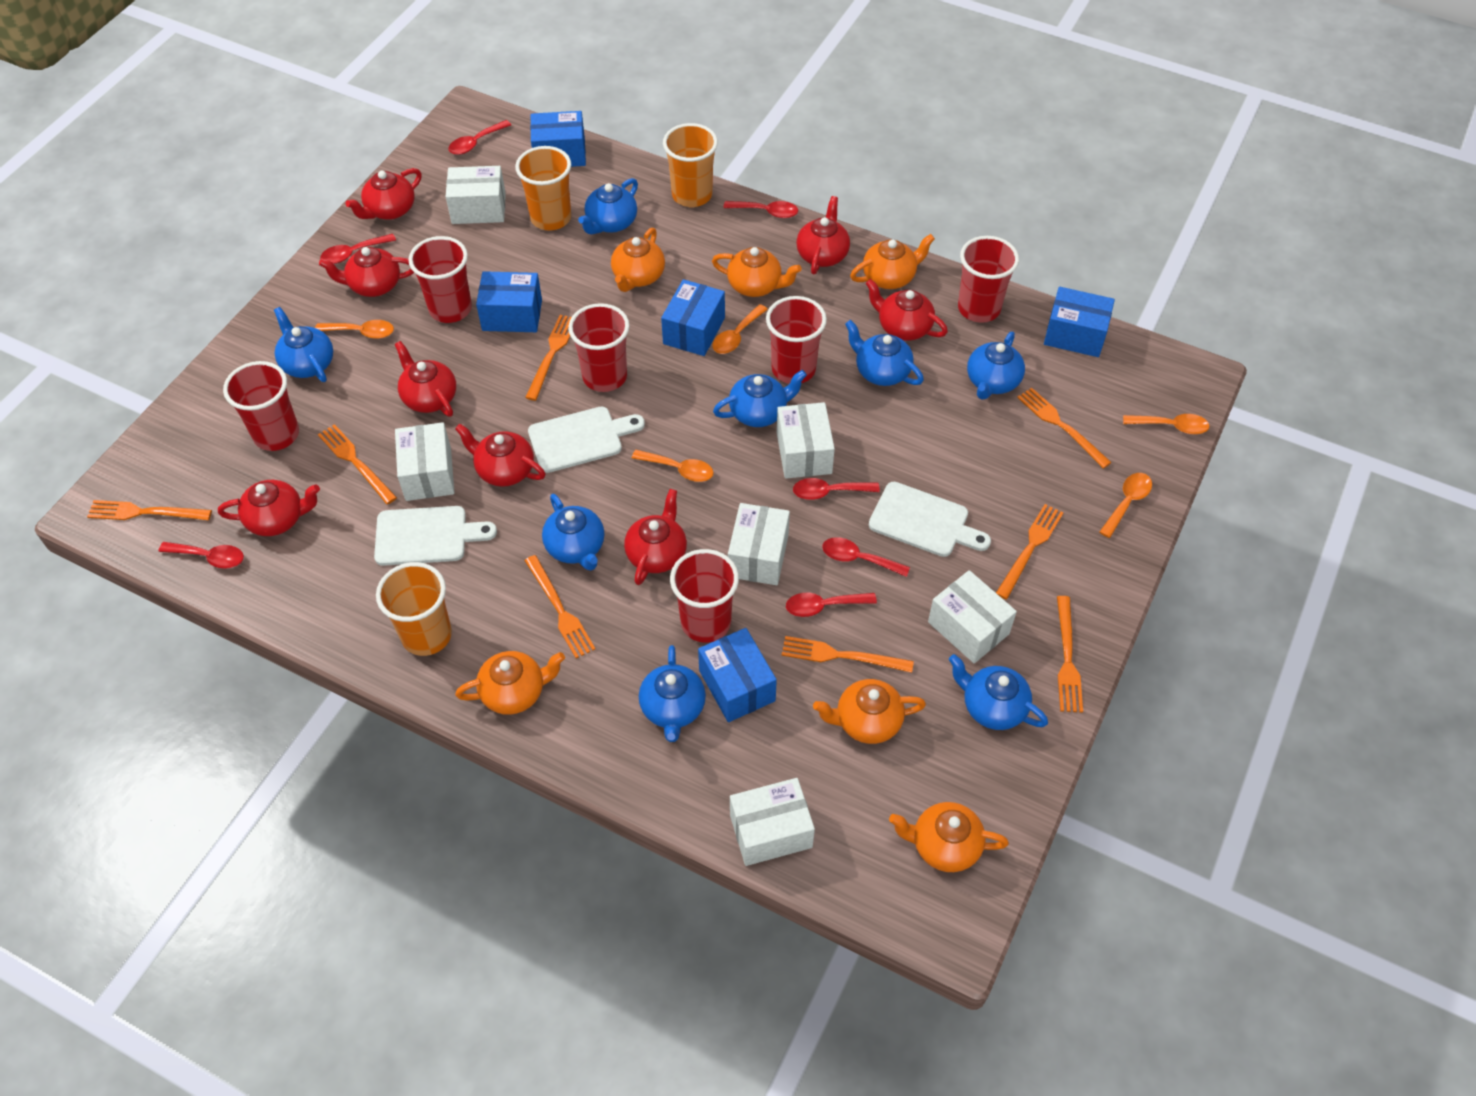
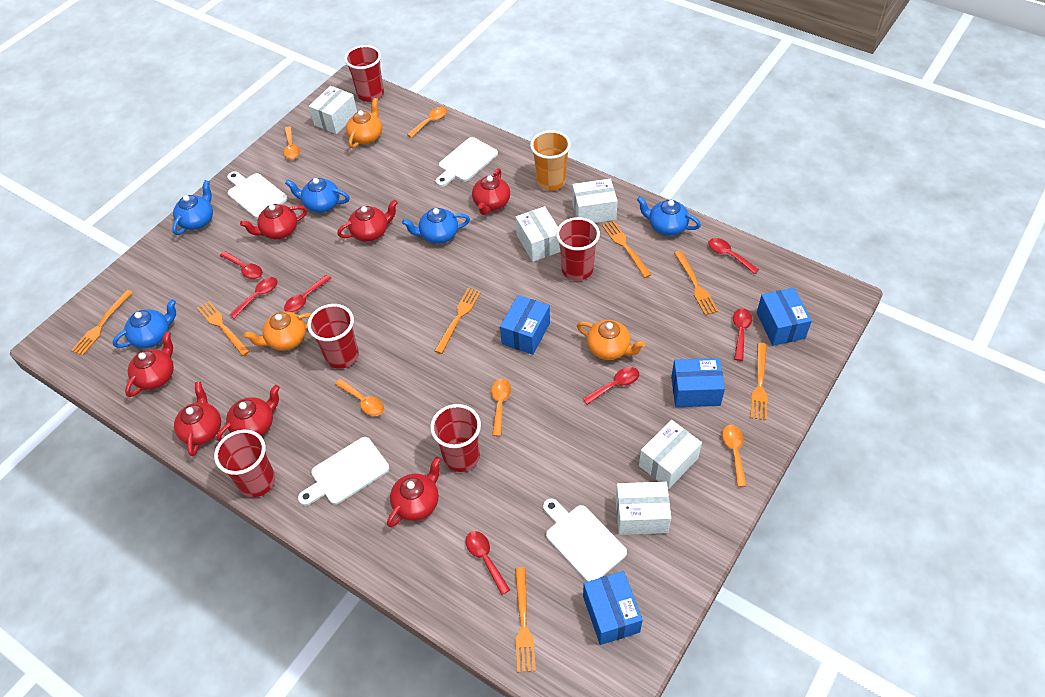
blue box: [476,271,542,332] [530,111,586,167] [661,279,725,356] [698,628,777,722] [1044,287,1115,357] = 5 -> [500,295,550,355] [583,571,643,645] [671,358,725,407] [757,288,812,346] = 4
blue teapot: [274,307,333,382] [542,494,605,571] [578,178,638,234] [639,645,706,742] [713,370,807,427] [845,320,924,386] [949,654,1048,730] [967,331,1025,400] = 8 -> [113,299,176,348] [172,180,213,235] [285,178,350,213] [402,208,470,244] [637,196,701,236] = 5
orange cup: [376,562,452,656] [515,146,571,231] [663,123,718,207] = 3 -> [530,130,571,191] = 1
orange fork: [87,500,212,520] [318,424,397,504] [524,555,595,659] [525,315,572,401] [782,636,914,673] [996,504,1064,600] [1017,388,1112,469] [1057,596,1083,713] = 8 -> [71,290,133,356] [197,301,250,356] [435,288,481,354] [515,567,536,672] [602,221,652,278] [674,251,718,315] [750,343,768,420] = 7
orange teapot: [455,651,565,715] [611,228,665,292] [712,247,801,297] [813,679,926,744] [850,234,935,289] [889,802,1009,872] = 6 -> [244,311,312,351] [346,98,382,148] [577,320,645,360] = 3
red cup: [223,361,299,451] [409,236,472,323] [568,303,630,392] [670,549,739,643] [766,296,827,384] [958,236,1019,323] = 6 -> [214,430,275,497] [307,304,359,369] [344,45,384,102] [430,404,481,472] [556,217,600,281] = 5
red teapot: [218,480,320,536] [319,247,414,297] [346,168,422,220] [395,341,456,417] [455,424,546,487] [624,489,687,585] [796,196,850,274] [866,279,948,341] = 8 -> [125,331,174,397] [174,382,221,456] [217,385,280,442] [240,204,307,239] [337,200,398,242] [387,457,441,527] [472,168,510,215] = 7
white box: [395,422,455,501] [446,166,506,224] [728,503,790,585] [730,778,815,866] [777,402,835,479] [928,570,1017,664] = 6 -> [309,86,357,134] [516,206,560,262] [572,179,618,223] [616,482,671,535] [639,420,702,489] = 5
white cutting board: [374,506,497,566] [528,407,645,473] [869,482,991,557] = 3 -> [227,171,287,219] [298,437,389,506] [436,137,498,187] [543,498,627,582] = 4

